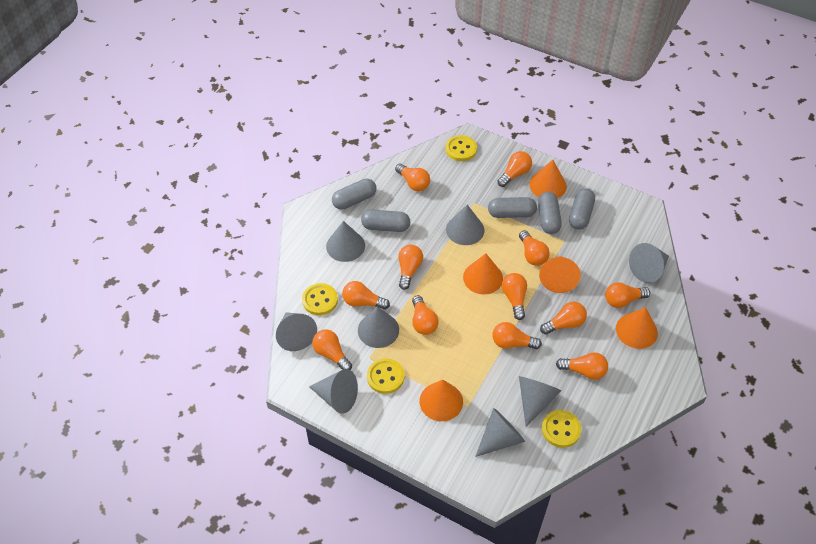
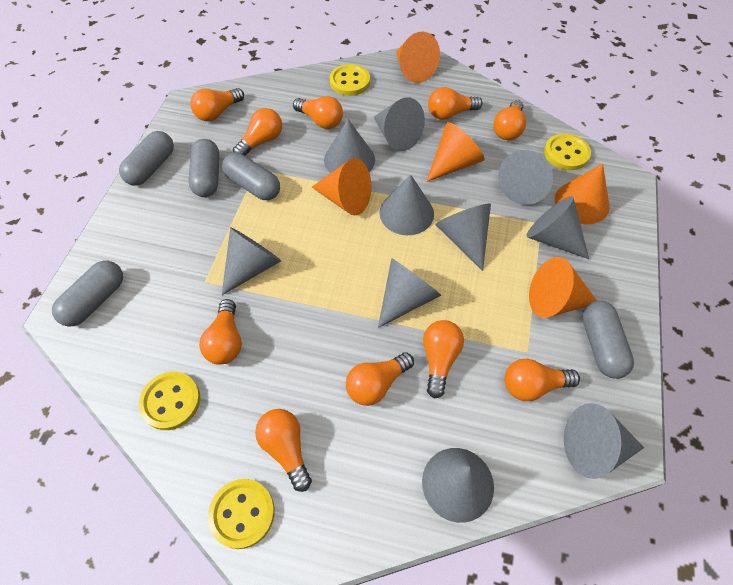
grey cone: [276,312,317,351] [309,369,358,414] [326,221,365,262] [358,306,399,348] [446,205,484,245] [475,408,525,457] [519,376,561,427] [629,243,669,283] = 8 -> [222,227,281,295] [324,119,375,173] [374,97,425,151] [378,258,441,328] [379,174,434,235] [422,448,494,523] [435,204,491,271] [498,150,553,205] [526,196,589,259] [564,403,644,479] = 10
orange light bulb: [312,329,352,370] [342,281,390,310] [395,164,430,191] [398,245,423,290] [412,295,439,335] [492,322,542,349] [497,151,532,187] [502,273,527,320] [519,230,550,266] [540,302,587,335] [556,352,608,380] [605,282,650,308] = 12 -> [190,88,244,121] [199,299,242,365] [233,108,282,156] [255,409,312,492] [293,96,343,129] [346,352,414,406] [423,320,464,399] [428,87,483,120] [493,100,526,140] [505,359,580,401] = 10

